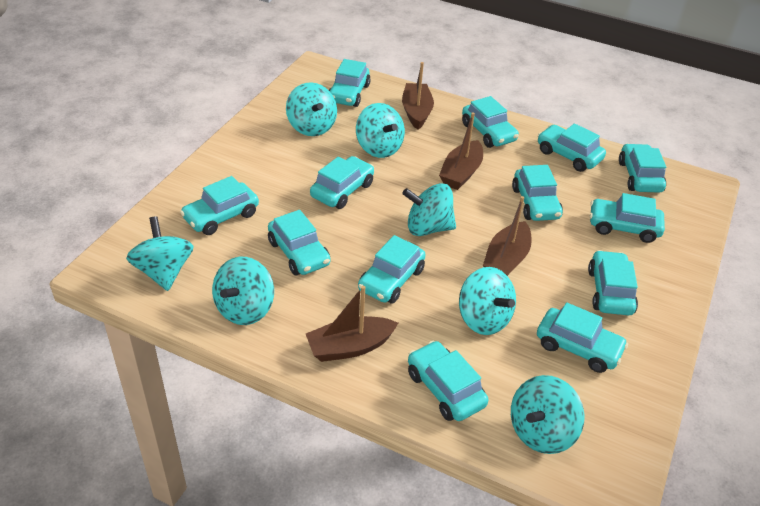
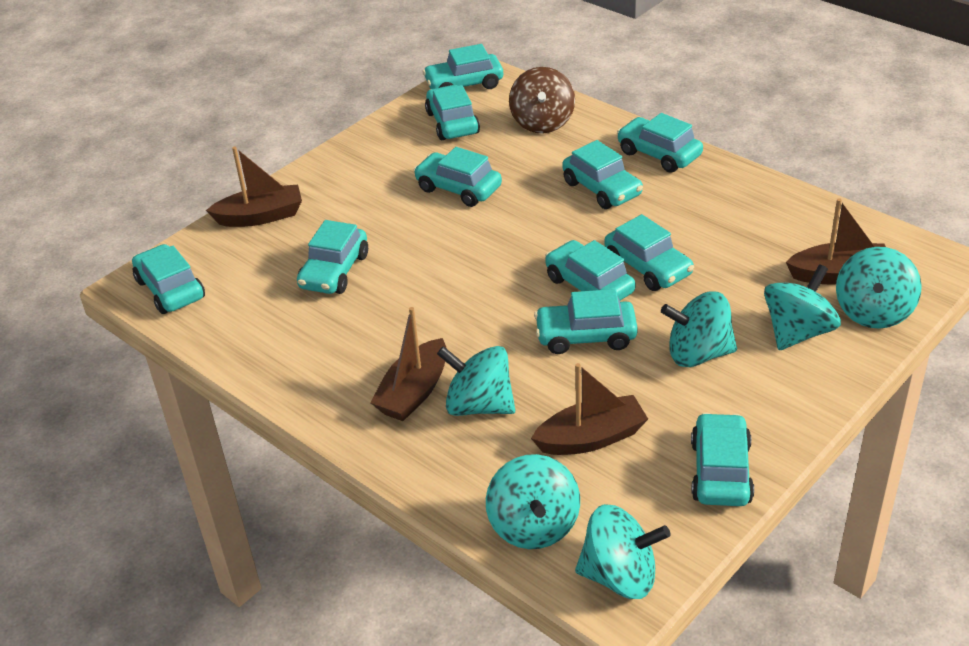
brown spinning top: none = 0 -> [509,67,575,134] = 1
turquoise car: [180,176,259,235] [268,210,331,275] [310,156,374,209] [329,59,371,107] [358,235,425,304] [408,341,488,421] [462,96,519,148] [512,165,563,221] [537,302,628,373] [538,123,606,172] [588,250,638,315] [590,193,665,243] [619,143,666,193] = 13 -> [132,244,205,314] [297,220,368,294] [414,147,502,207] [423,44,503,89] [425,85,480,140] [534,289,638,354] [545,240,635,300] [562,140,643,209] [604,214,694,291] [617,113,703,173] [691,412,754,506] = 11
turquoise spinning top: [126,216,194,291] [212,257,274,325] [286,82,337,136] [356,103,405,158] [402,183,456,236] [459,267,516,335] [511,375,584,454] = 7 -> [437,346,515,416] [486,454,580,549] [575,504,671,599] [661,292,737,367] [764,264,841,350] [836,247,922,329] = 6

